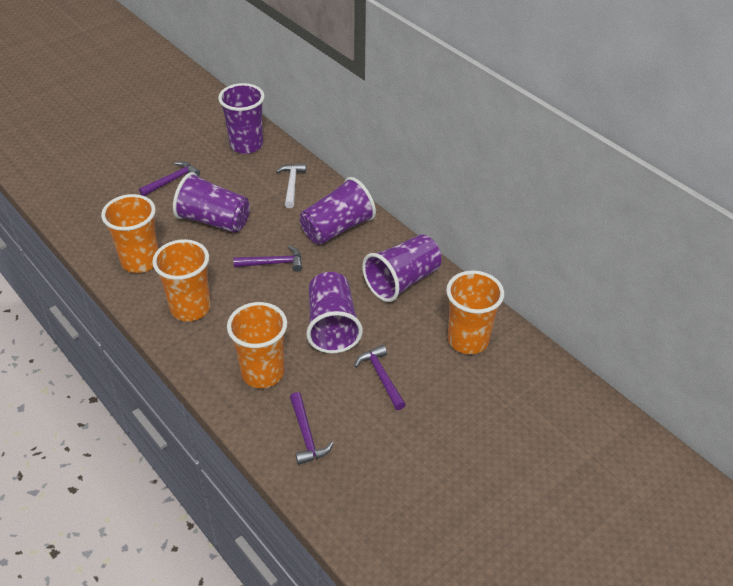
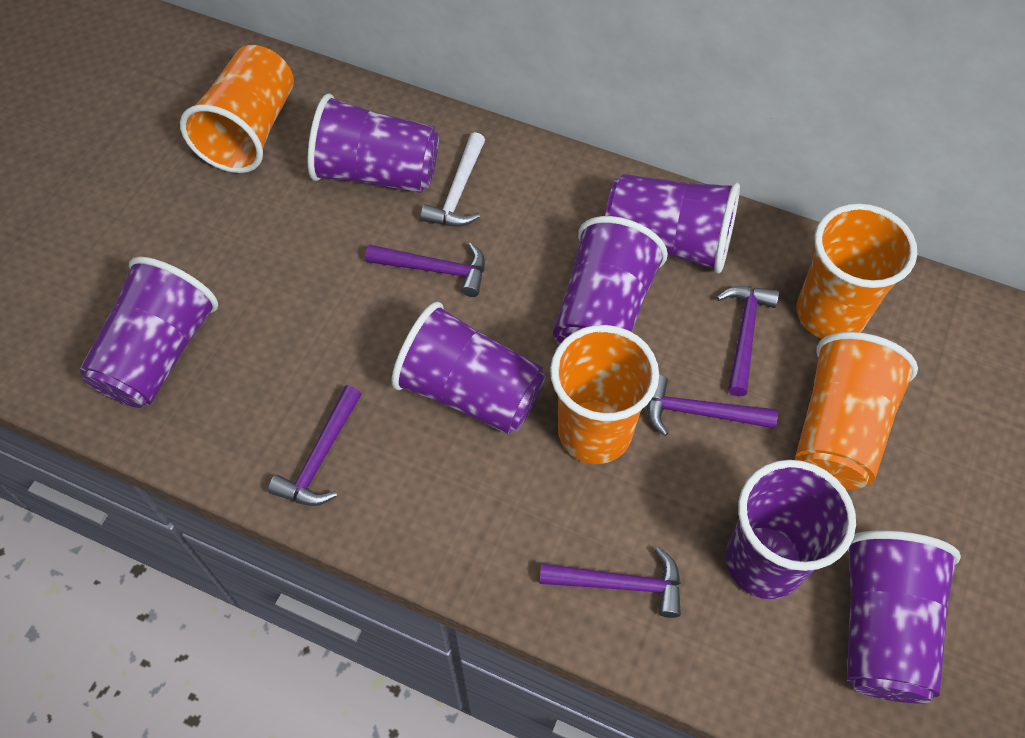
purple cup: [173,172,250,233] [218,83,265,154] [300,177,376,245] [306,272,363,353] [362,234,441,302] = 5 -> [80,257,218,408] [308,94,439,193] [391,302,546,434] [553,216,668,345] [605,174,740,274] [726,460,856,599] [847,531,961,704] = 7
purple hammer: [139,161,200,196] [233,245,302,272] [290,392,334,465] [355,345,406,410] = 4 -> [268,385,362,506] [365,243,485,297] [539,547,681,618] [647,374,778,436] [716,286,779,396] = 5

